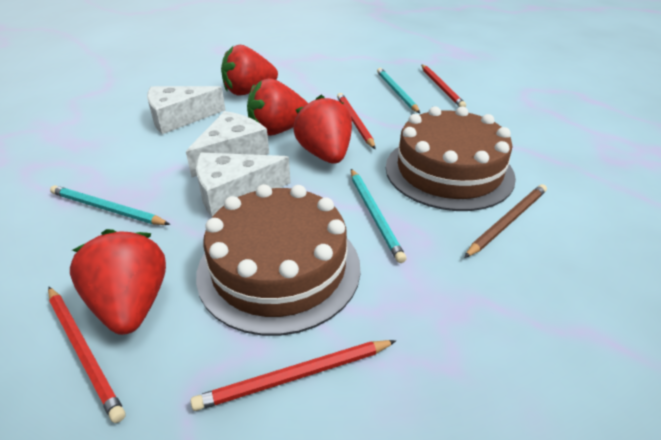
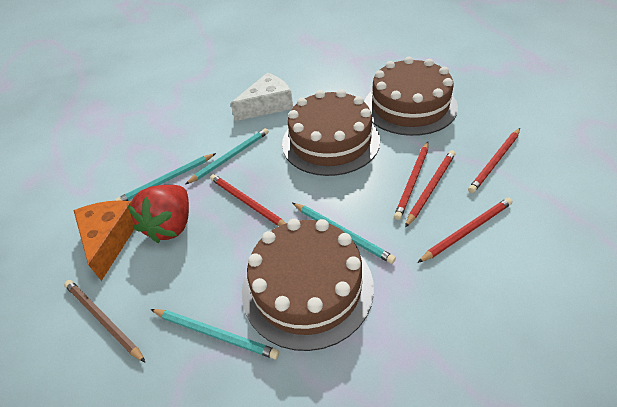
brown cake: [196,184,360,336] [386,106,516,211] = 2 -> [242,219,374,351] [282,89,380,176] [364,57,458,136] = 3
orange cheese: none = 0 -> [73,200,135,281] = 1
red pencil: [48,287,125,423] [191,340,396,411] [337,93,375,149] [421,65,466,107] = 4 -> [210,174,286,226] [394,142,429,220] [405,150,455,227] [417,198,513,263] [468,128,520,193] = 5
red strawberry: [70,229,166,335] [221,45,278,96] [247,78,308,136] [293,95,352,164] = 4 -> [128,185,189,243] = 1
turquoise pencil: [50,185,170,225] [351,169,406,263] [377,68,420,113] = 3 -> [115,153,216,201] [150,309,279,359] [186,128,269,184] [293,203,396,264] = 4
white cheese: [147,86,225,134] [186,111,269,177] [196,153,291,217] = 3 -> [230,73,293,121] = 1

